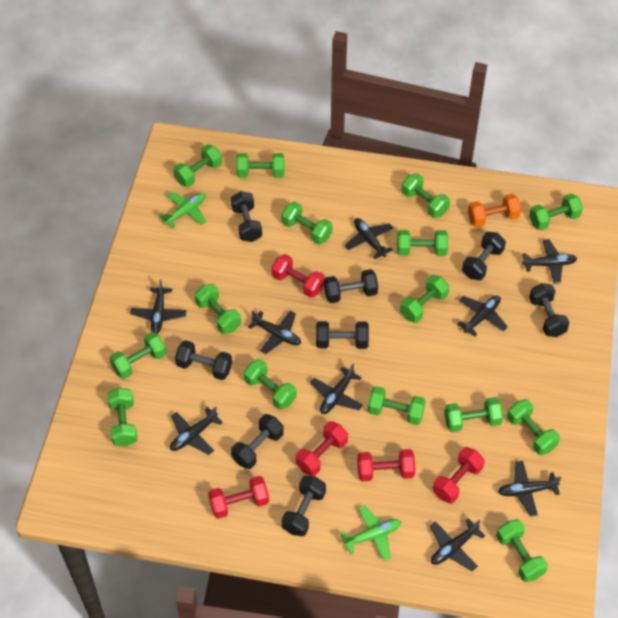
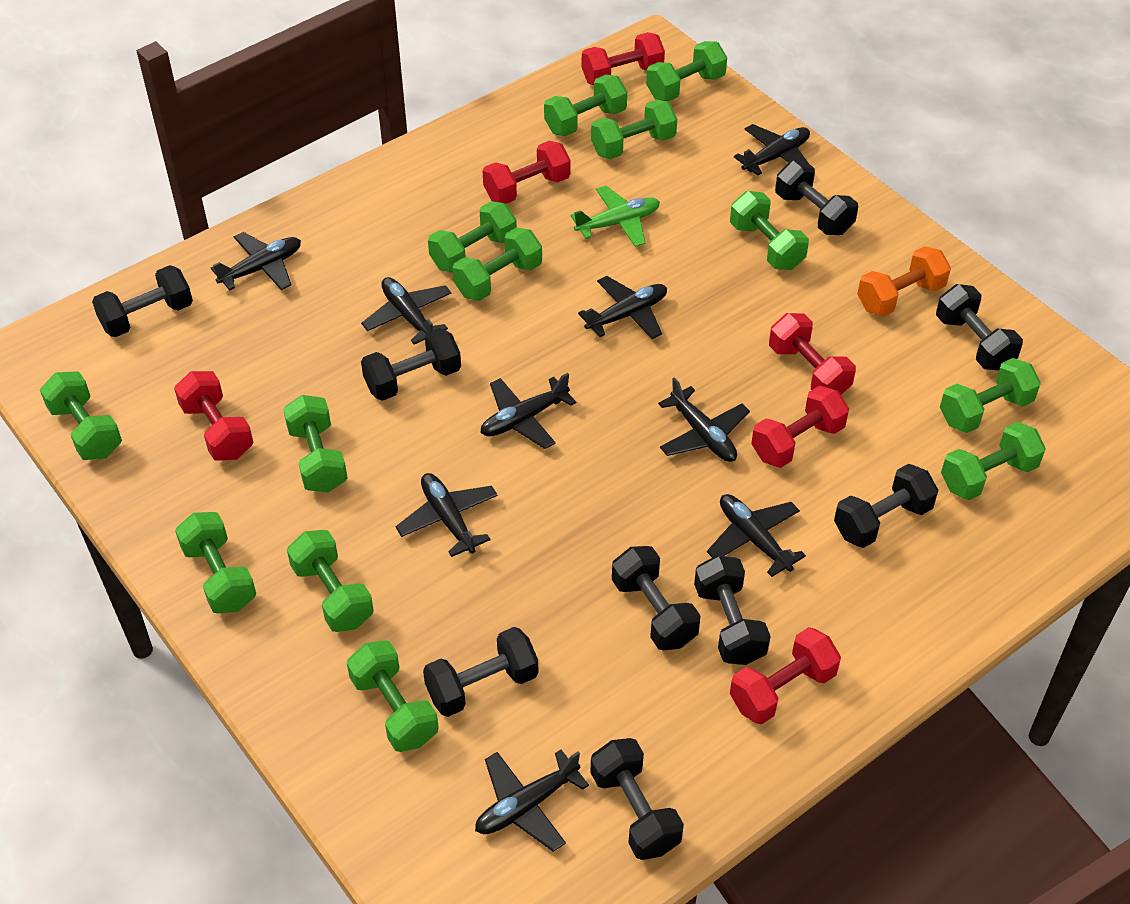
black dumbbell: [175,340,232,380] [231,191,262,242] [231,414,284,469] [282,476,326,536] [316,321,369,349] [324,269,378,303] [462,232,506,280] [529,283,569,337] = 8 -> [92,265,193,337] [361,328,461,401] [423,627,539,717] [591,738,684,860] [612,546,701,650] [694,555,771,665] [775,161,858,235] [834,464,938,548] [936,284,1023,370] = 9
green dumbbell: [107,388,137,446] [110,332,166,379] [173,145,222,187] [195,284,241,334] [236,153,284,178] [244,359,297,410] [282,202,332,245] [368,386,426,425] [397,230,448,256] [400,275,449,323] [402,173,450,218] [444,397,503,432] [496,519,548,582] [507,399,560,455] [529,193,583,231] = 15 -> [40,372,122,460] [175,512,256,613] [283,395,348,492] [287,530,374,632] [347,640,439,752] [428,201,517,273] [452,227,542,301] [544,75,627,136] [591,100,677,159] [646,41,727,101] [730,191,809,270] [940,358,1041,433] [941,422,1046,500] = 13
green plane: [159,192,206,228] [340,505,401,561] = 2 -> [571,186,660,247] = 1
red dumbbell: [208,476,269,519] [272,254,325,298] [296,421,348,476] [357,449,416,482] [433,447,485,503] = 5 -> [174,371,253,461] [483,141,570,204] [582,32,665,85] [730,627,841,724] [751,386,849,468] [769,313,856,395] = 6

